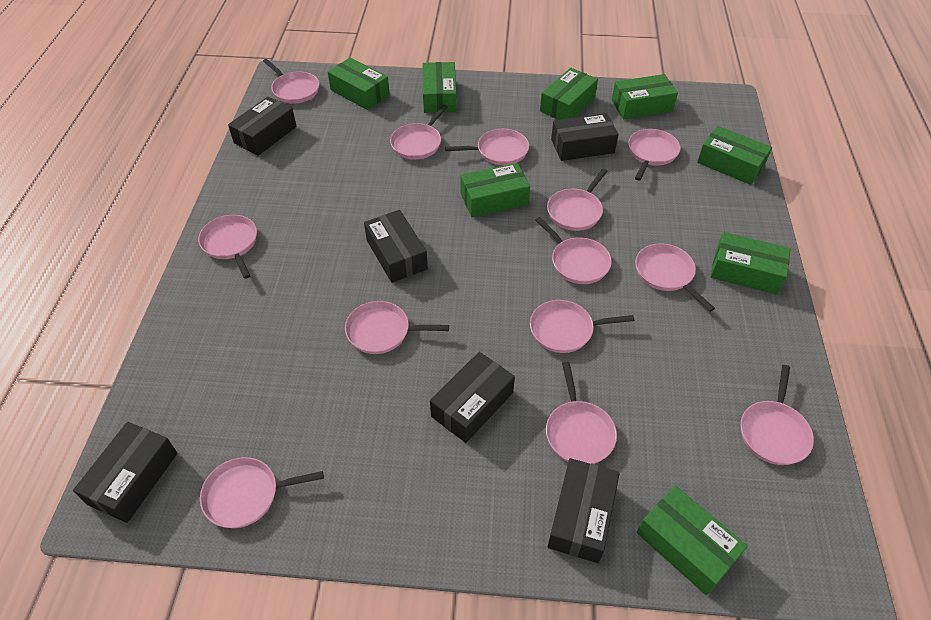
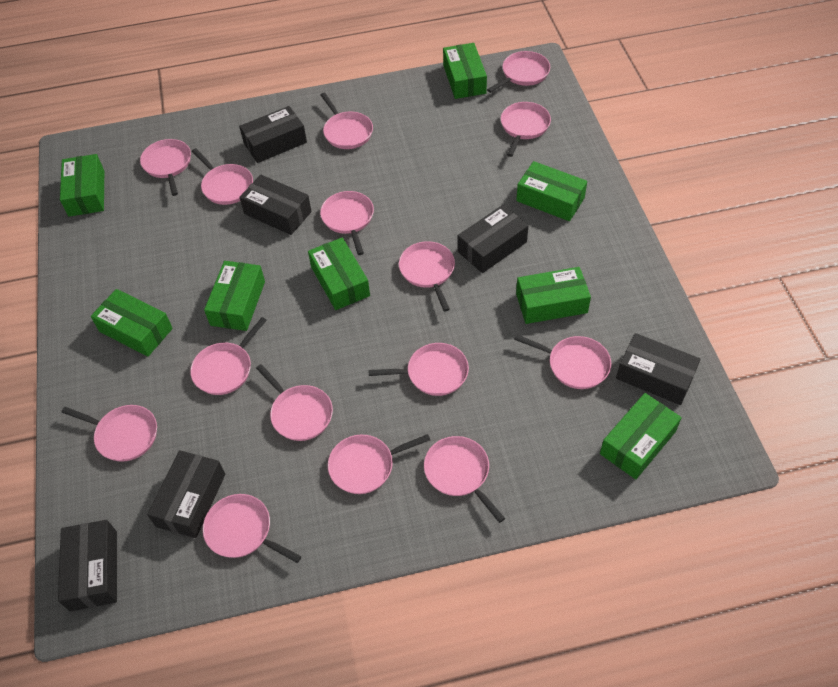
pink pan: [198,215,257,279] [200,457,324,528] [263,59,319,104] [345,301,449,354] [390,105,448,160] [445,129,529,165] [530,300,634,353] [535,217,612,284] [546,362,617,464] [547,169,608,231] [628,129,680,180] [635,243,715,312] [741,365,814,465] = 13 -> [61,405,157,462] [140,139,191,196] [190,317,267,395] [192,148,253,205] [203,494,301,563] [256,364,333,441] [320,191,374,255] [321,93,373,149] [328,434,430,494] [368,343,469,396] [399,241,455,311] [424,436,505,523] [487,51,550,93] [501,102,551,157] [514,334,611,389] = 15

